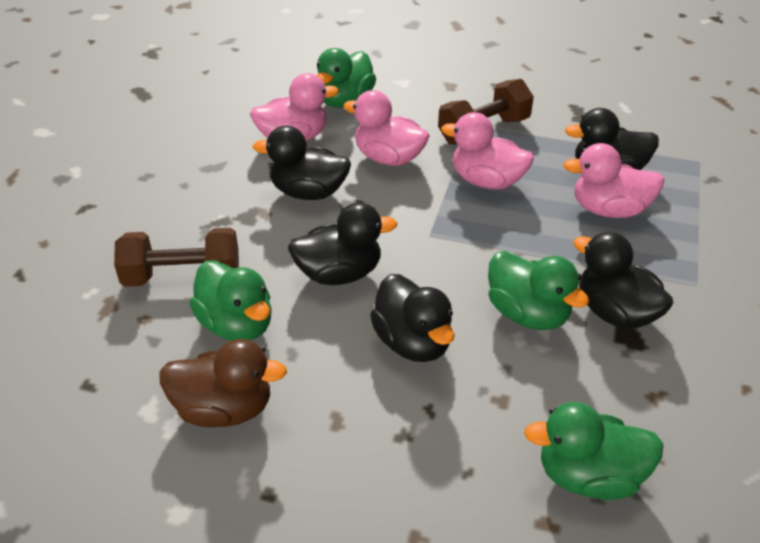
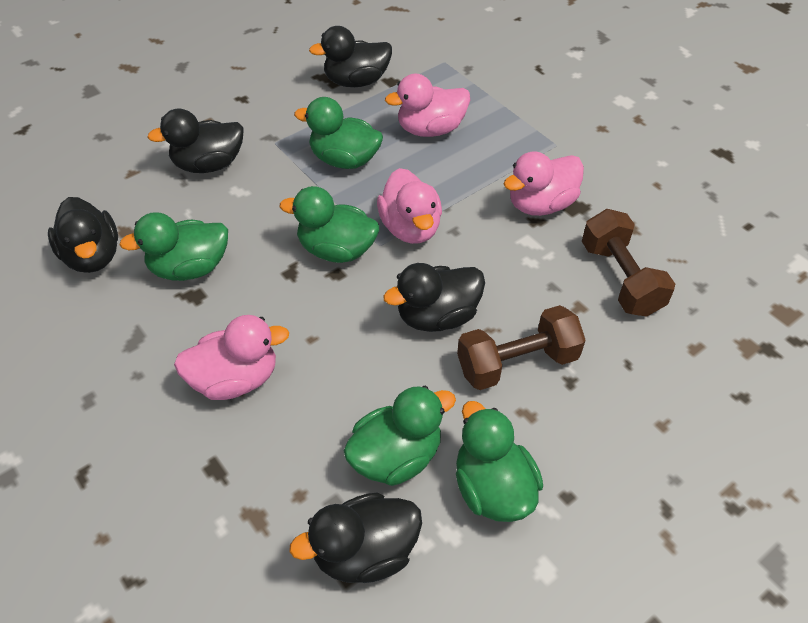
brown duck: [159,339,287,427] = 1 -> none = 0
green duck: [189,260,272,341] [316,48,376,108] [488,251,589,330] [524,402,664,500] = 4 -> [119,212,228,281] [280,186,379,263] [294,97,383,169] [344,386,456,486] [456,401,543,522] = 5

